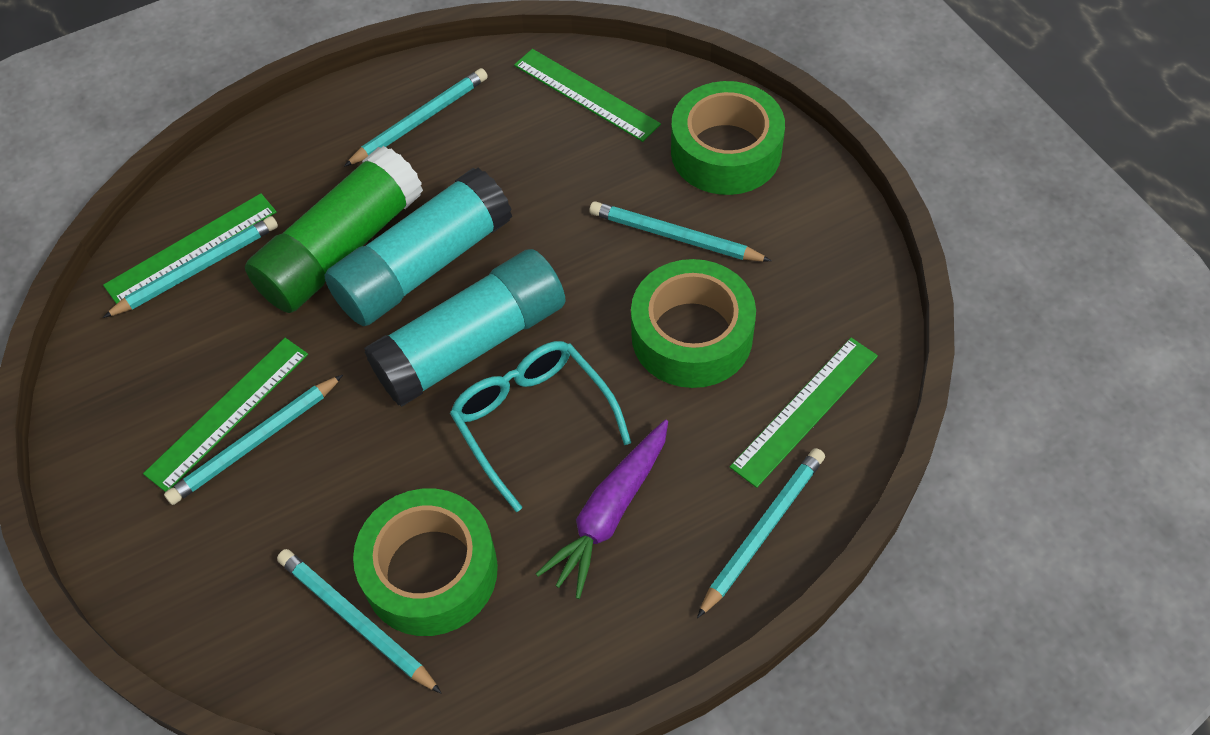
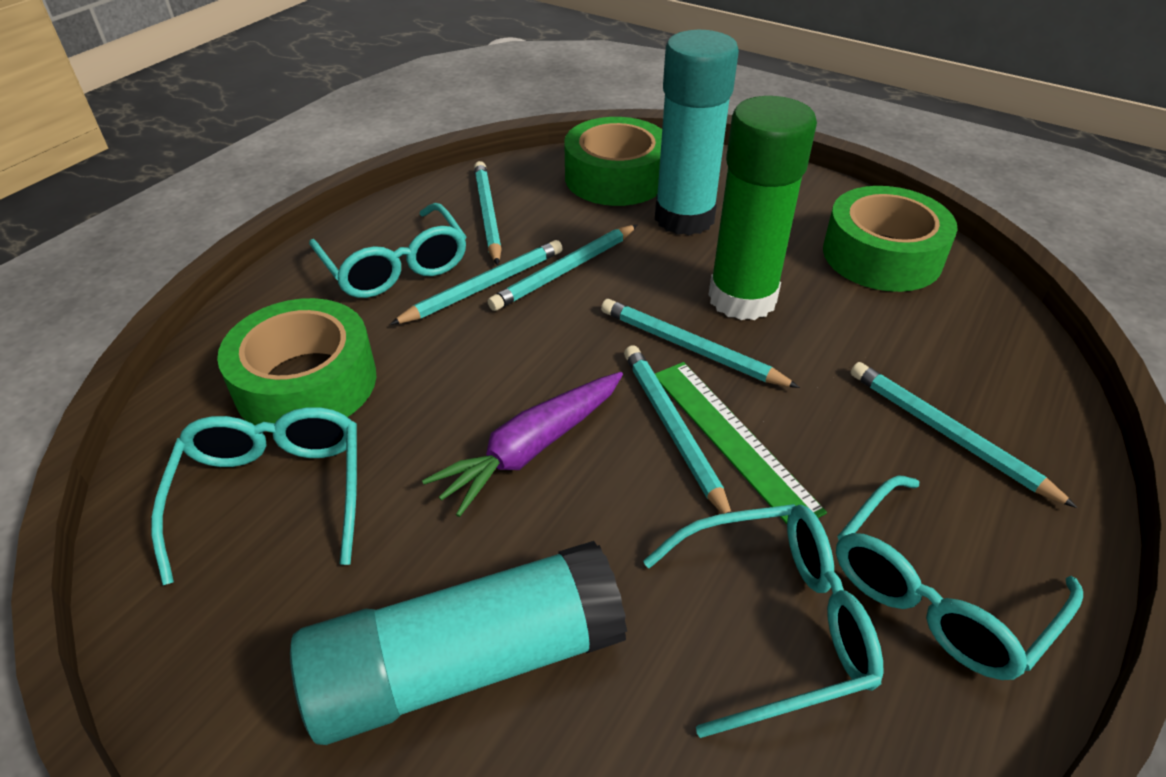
green ruler: [103,193,277,304] [143,338,308,492] [514,49,661,142] [730,338,878,488] = 4 -> [655,362,827,524] = 1
turquoise glasses: [450,341,631,512] = 1 -> [151,407,357,585] [309,203,466,298] [643,504,883,738] [836,475,1083,680] = 4

